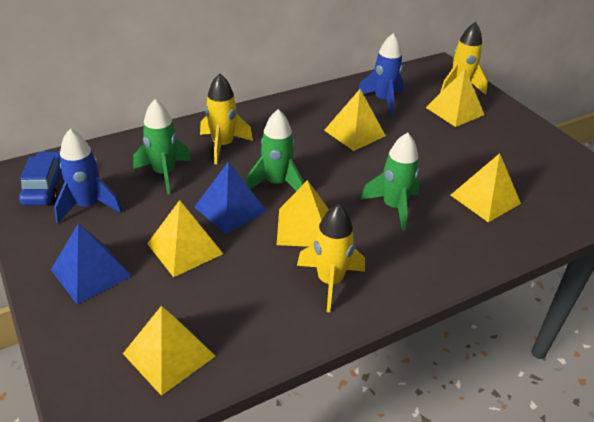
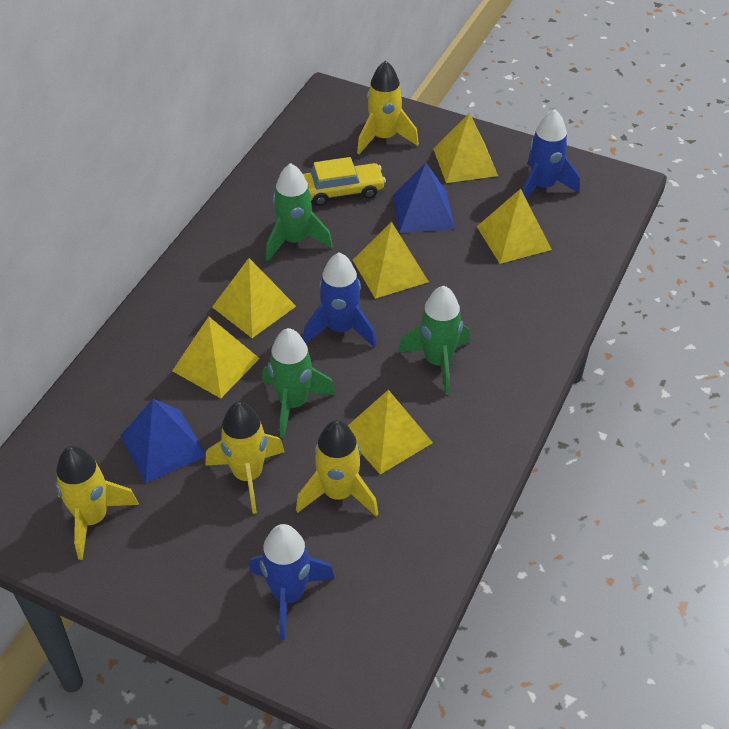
blue car: [19,151,62,206] = 1 -> none = 0
blue rocket: [54,129,122,223] [358,33,403,116] = 2 -> [249,524,335,641] [303,253,376,348] [522,109,580,200] = 3
yellow car: none = 0 -> [303,157,386,206] = 1
yellow rocket: [200,73,253,164] [297,204,365,312] [440,22,488,95] = 3 -> [55,446,139,560] [205,402,285,514] [296,420,379,517] [357,60,419,154] = 4

